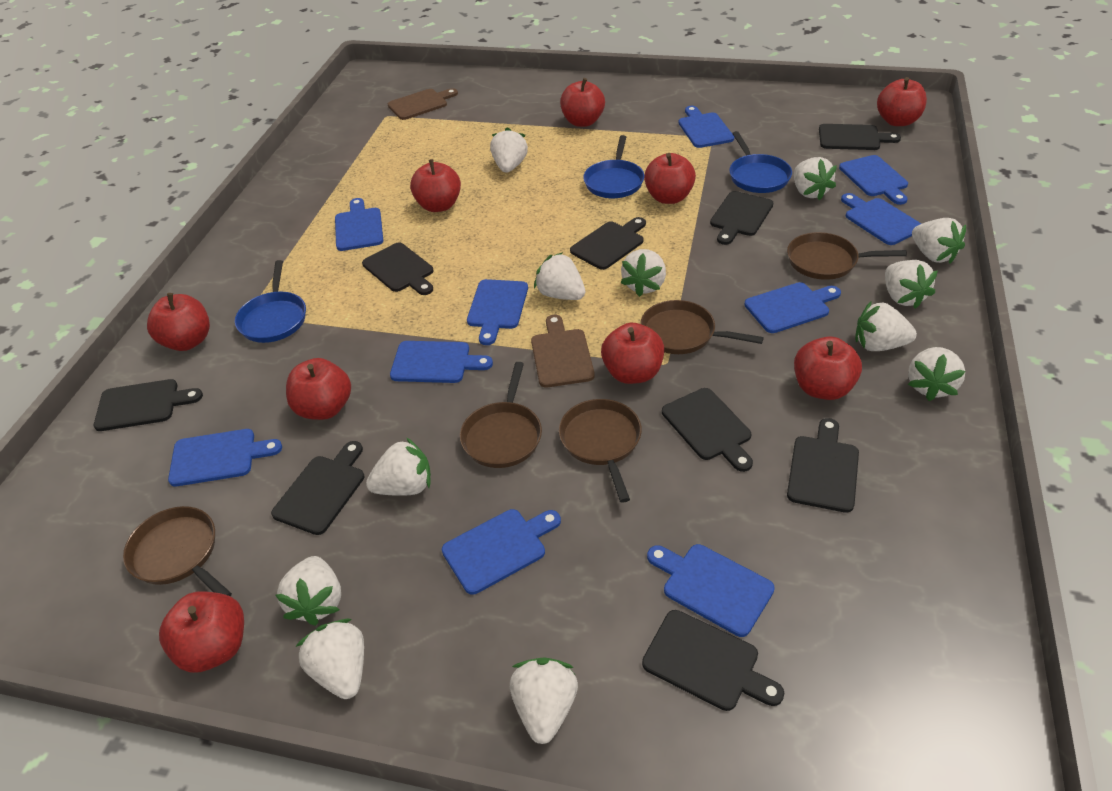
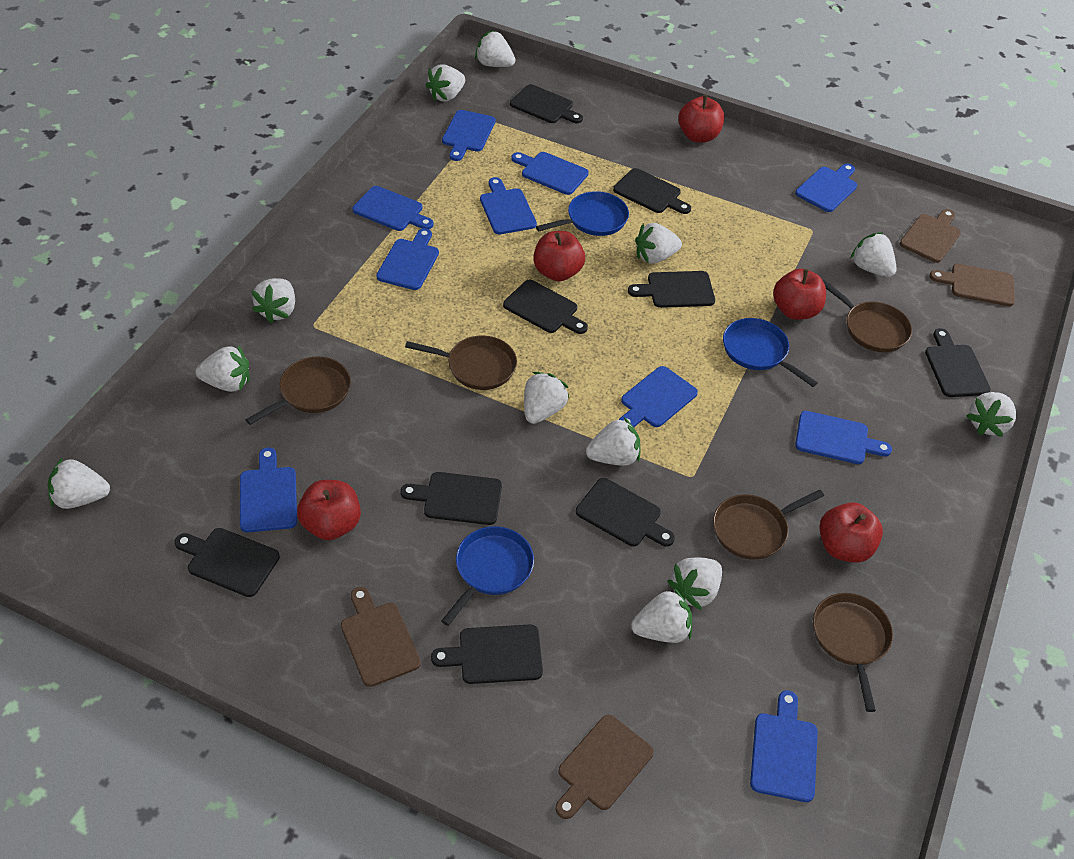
brown cutting board: [388,88,458,120] [531,315,595,387] = 2 -> [341,587,421,687] [555,715,654,819] [899,209,961,263] [929,264,1015,306] = 4
red apple: [147,293,210,351] [159,591,244,673] [286,358,351,420] [410,159,461,212] [560,78,605,127] [601,323,664,384] [644,153,696,204] [794,336,862,400] [877,77,927,126] = 9 -> [297,480,361,540] [533,231,585,281] [678,95,724,143] [773,269,826,320] [819,502,883,563] = 5

